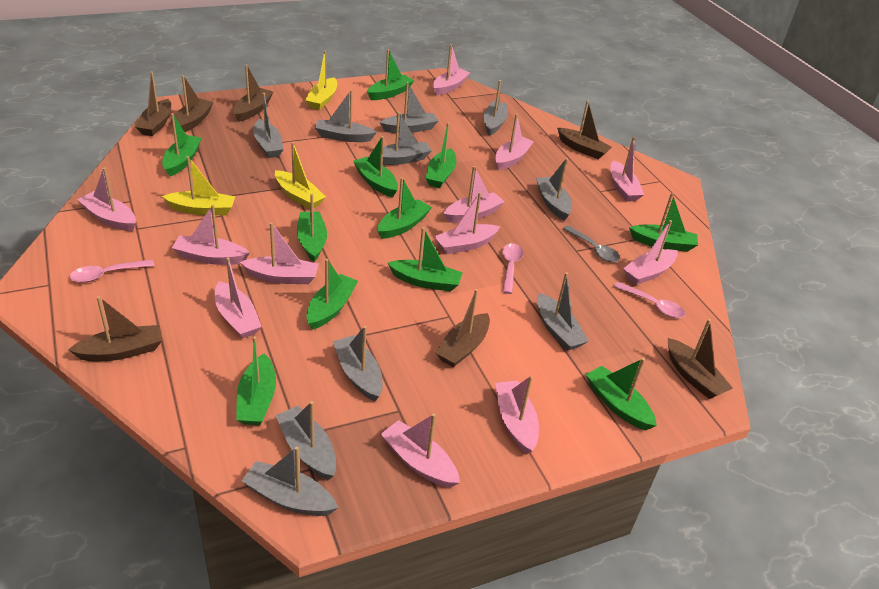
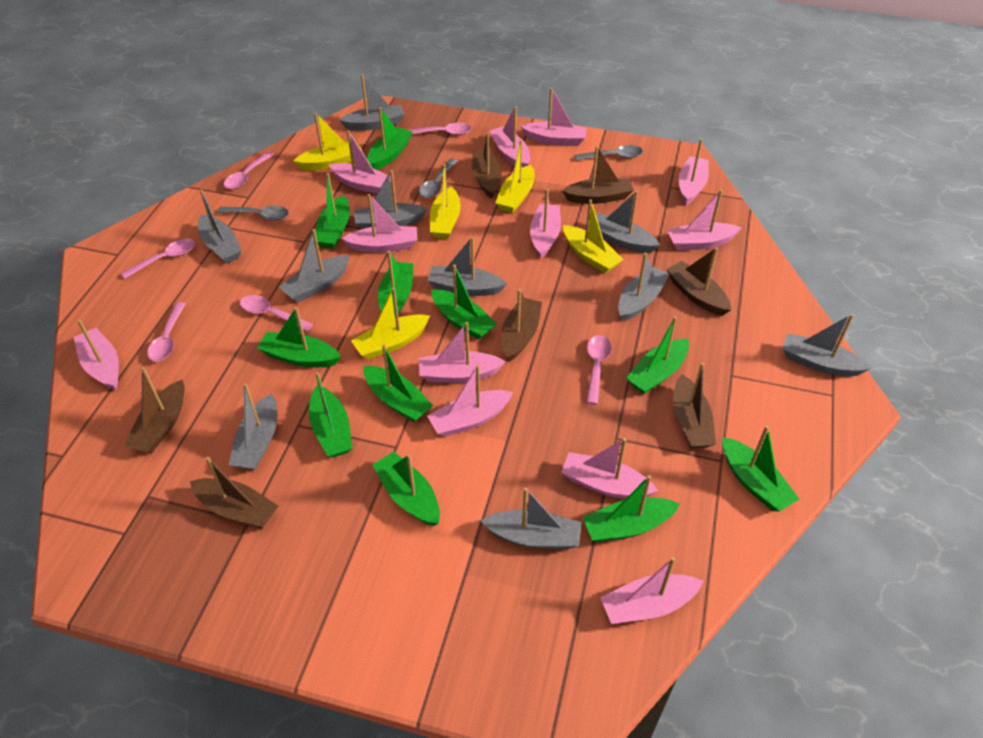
grey spoon: [563,225,620,262] = 1 -> [217,206,289,221] [419,159,458,198] [575,145,643,161] = 3
pink spoon: [70,259,155,283] [502,243,523,294] [613,282,685,318] = 3 -> [121,239,195,279] [147,302,186,362] [224,152,274,189] [240,295,313,331] [409,123,471,135] [586,335,612,405] = 6
yellow boat: [162,156,235,215] [275,142,326,209] [305,51,337,110] = 3 -> [293,112,362,171] [351,287,430,360] [430,164,461,239] [495,140,535,213] [563,199,624,273] = 5

